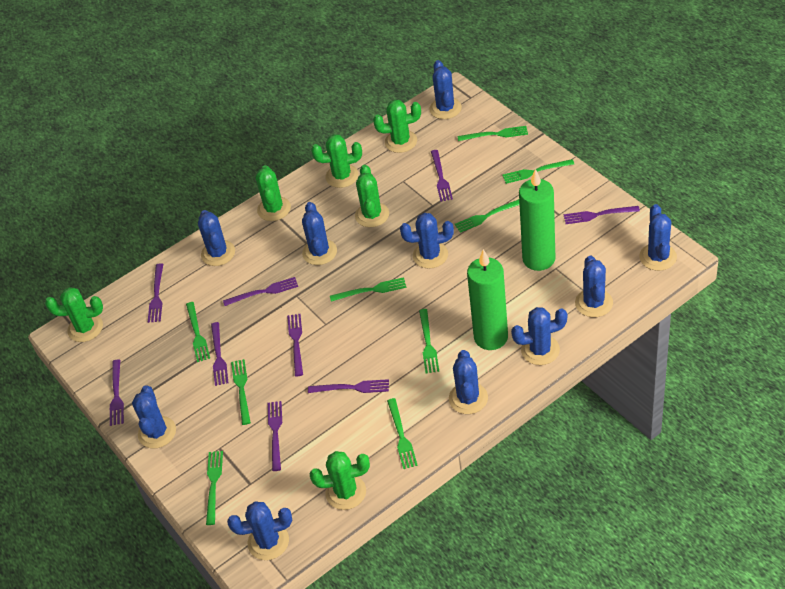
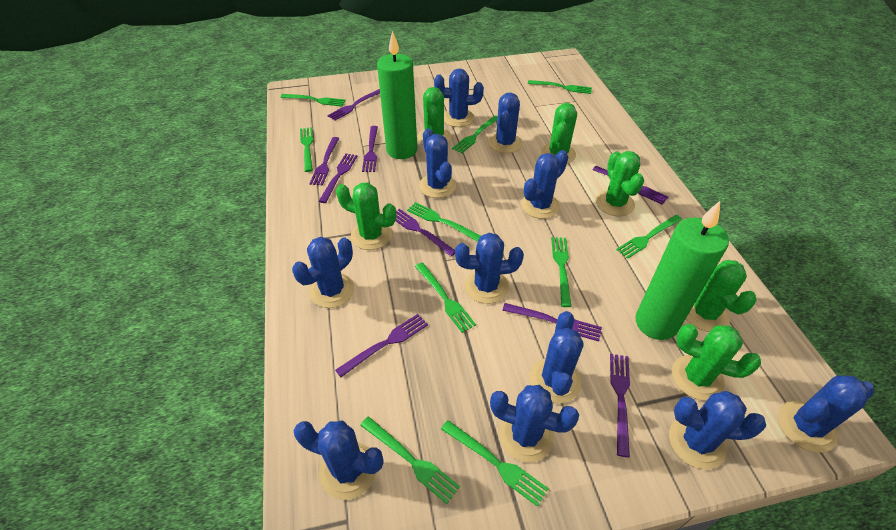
blue cactus: [132,385,176,449] [198,210,235,266] [227,501,292,560] [302,202,337,265] [400,213,454,269] [429,60,462,119] [449,350,488,414] [511,307,567,365] [575,256,613,317] [639,204,677,271] = 10 -> [292,237,354,308] [293,420,383,500] [419,128,456,198] [434,68,484,127] [455,233,524,304] [488,93,523,153] [490,385,579,462] [521,150,568,219] [530,311,584,403] [669,391,766,469] [778,376,874,453] = 11
green fork: [186,302,210,362] [206,451,223,525] [231,359,251,425] [330,277,406,302] [387,398,418,469] [419,309,439,373] [455,199,519,233] [457,126,528,141] [502,159,574,184] = 9 -> [280,94,346,106] [300,127,313,172] [360,416,460,504] [407,202,481,242] [415,263,476,333] [441,420,549,507] [452,116,498,153] [528,80,592,94] [551,237,571,307] [616,215,682,259] = 10

